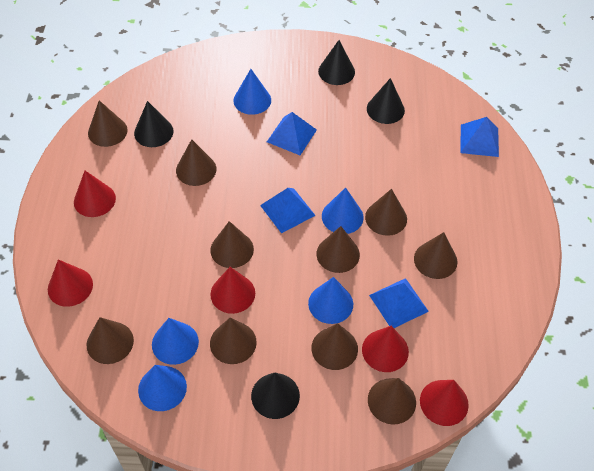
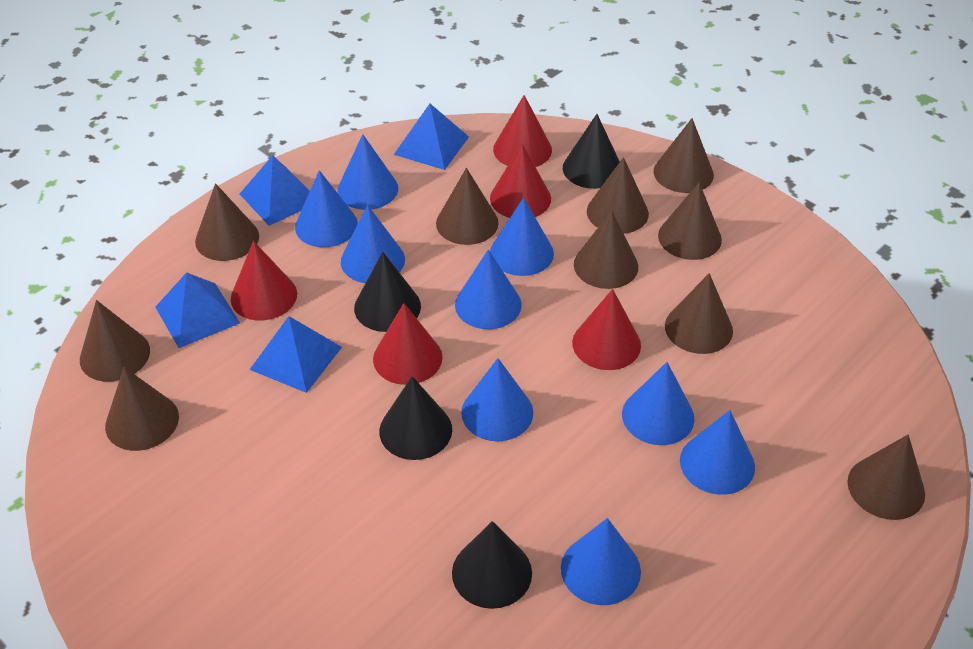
blue cone: [138,365,187,411] [152,318,199,365] [233,69,271,115] [308,277,353,324] [322,187,364,234] = 5 -> [295,170,358,247] [338,134,398,210] [341,205,405,283] [455,249,522,329] [461,358,533,441] [490,198,554,276] [561,518,641,605] [622,362,695,445] [680,410,755,495] = 9

